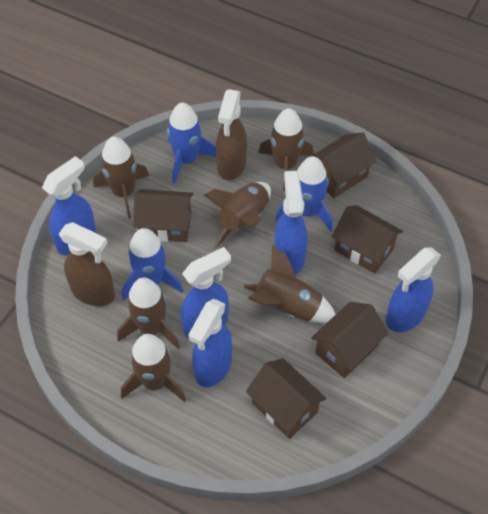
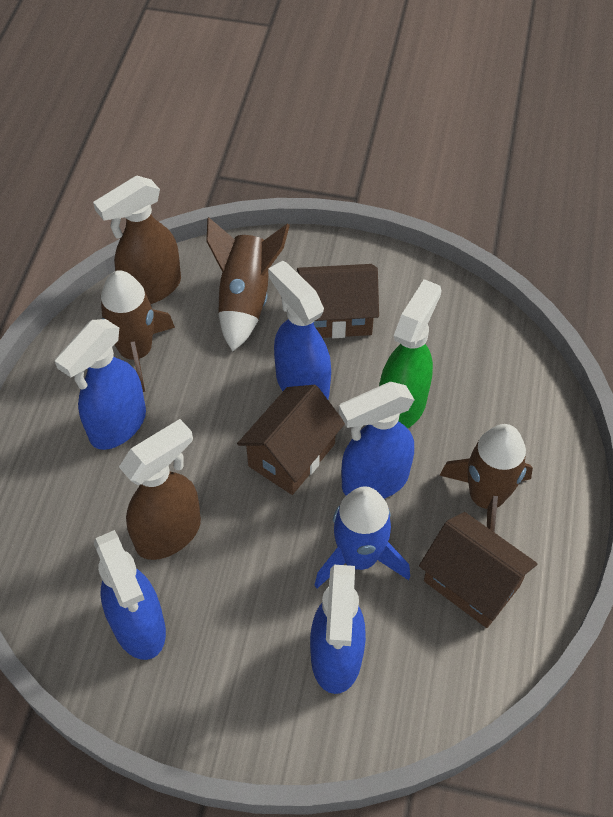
blue rocket: [122,228,183,300] [167,102,216,183] [276,156,333,231] = 3 -> [314,486,410,588] = 1
brown house: [134,189,193,242] [246,358,326,439] [310,133,376,198] [311,302,388,378] [332,205,403,274] = 5 -> [237,385,345,495] [297,264,379,338] [419,512,538,628] = 3
brown rocket: [93,137,149,219] [117,278,180,349] [121,334,186,402] [204,182,271,248] [244,245,336,323] [258,108,314,191] = 6 -> [101,270,175,392] [206,217,290,351] [439,424,533,532] = 3
green spray bottle: none = 0 -> [379,279,442,428] = 1

